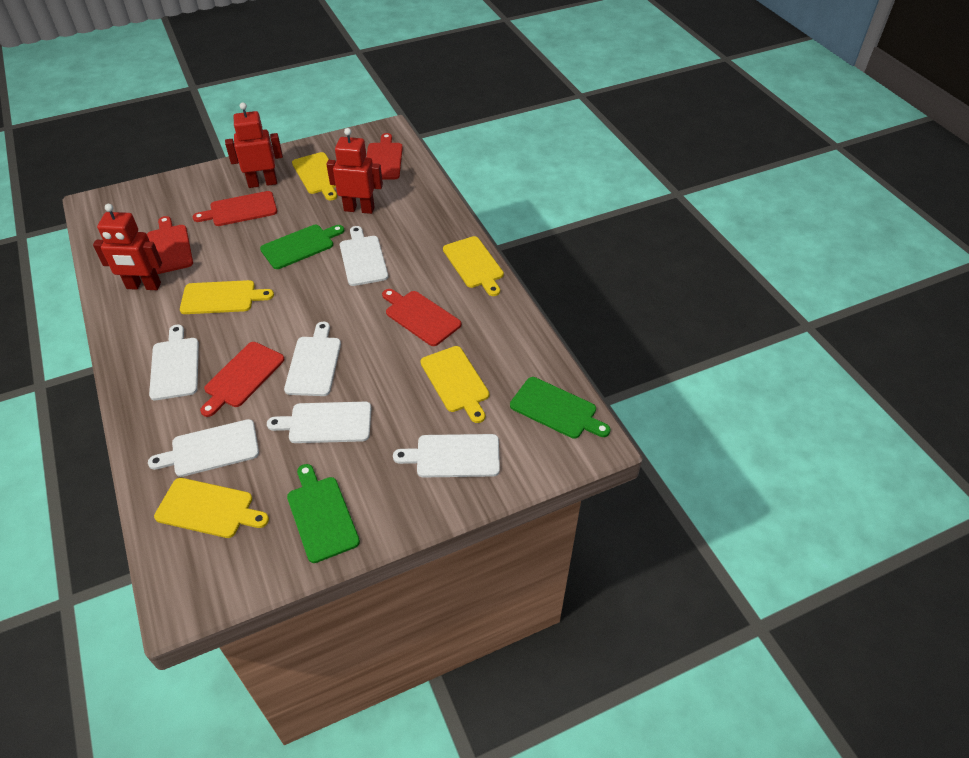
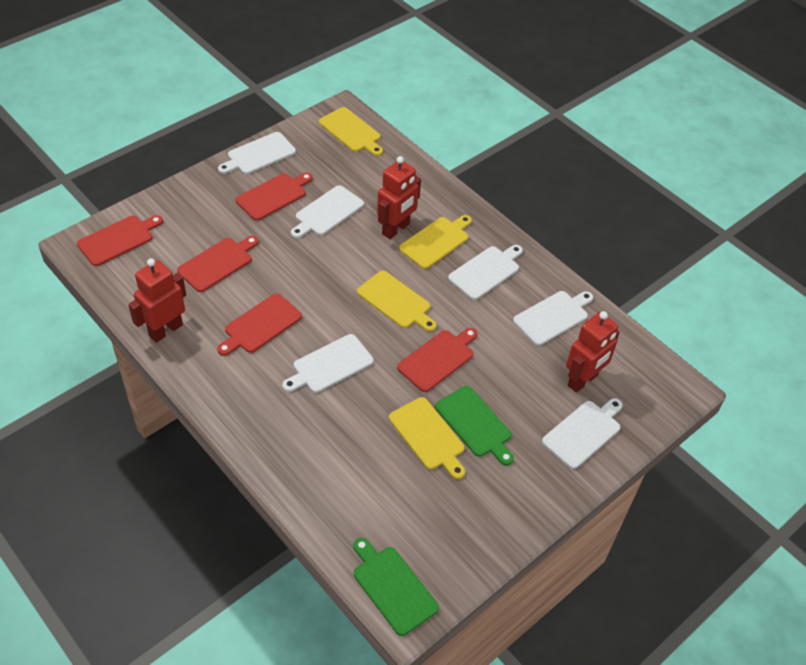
green cutting board: [260,225,344,269] [287,464,360,563] [510,377,610,439] = 3 -> [354,538,439,636] [435,386,514,466] = 2
yellow cutting board: [154,478,269,538] [180,280,274,314] [292,152,337,200] [420,346,489,423] [443,236,504,296] = 5 -> [319,107,383,156] [357,271,437,332] [389,397,465,479] [399,215,472,269] = 4

